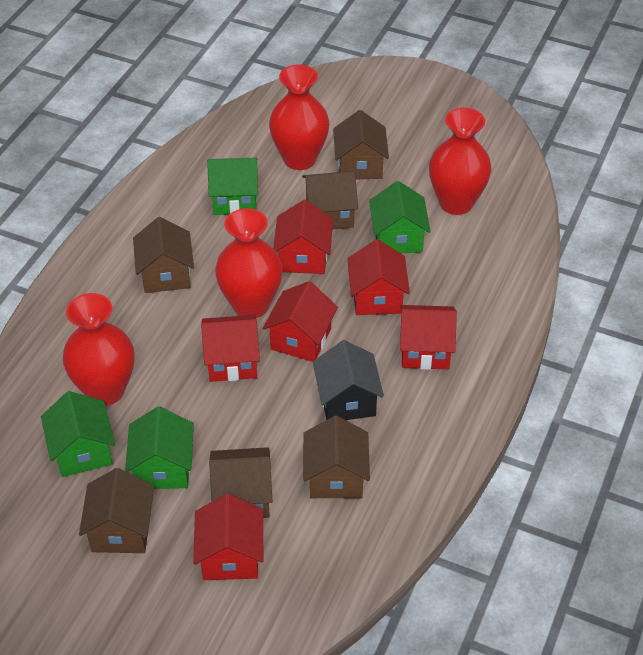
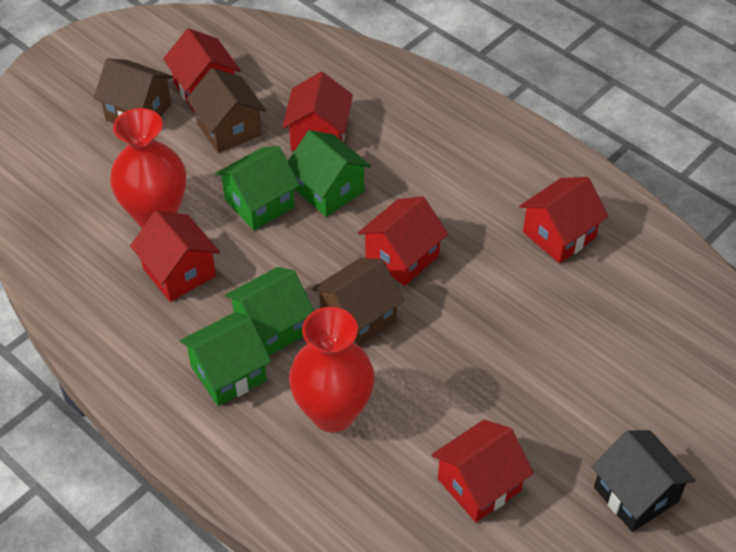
brown house: [79,468,154,553] [133,217,194,293] [209,447,273,518] [302,171,358,229] [303,416,370,498] [333,110,389,179] = 6 -> [94,58,173,123] [186,68,267,153] [312,258,405,346] = 3
red vase: [63,293,134,406] [215,208,283,318] [269,65,329,170] [429,108,491,215] = 4 -> [110,108,186,228] [289,307,375,432] = 2

